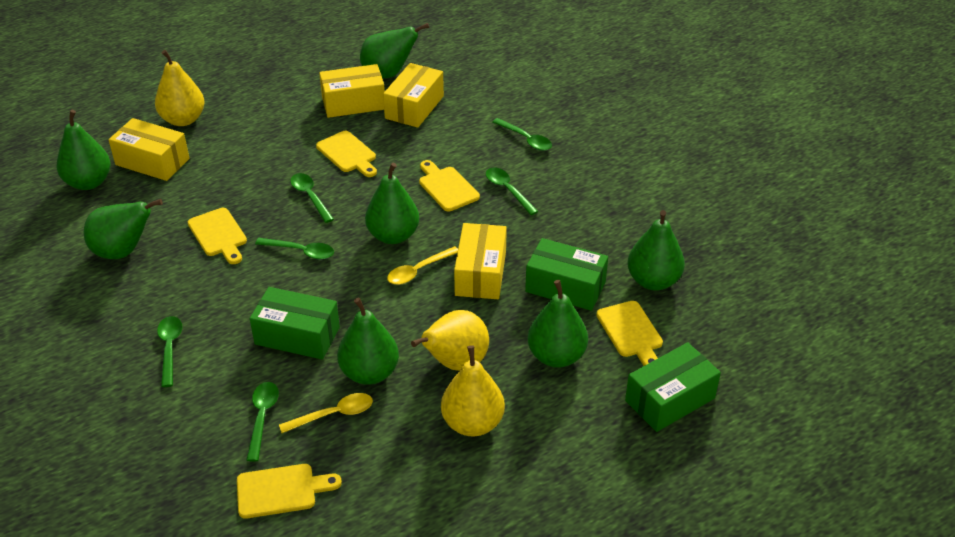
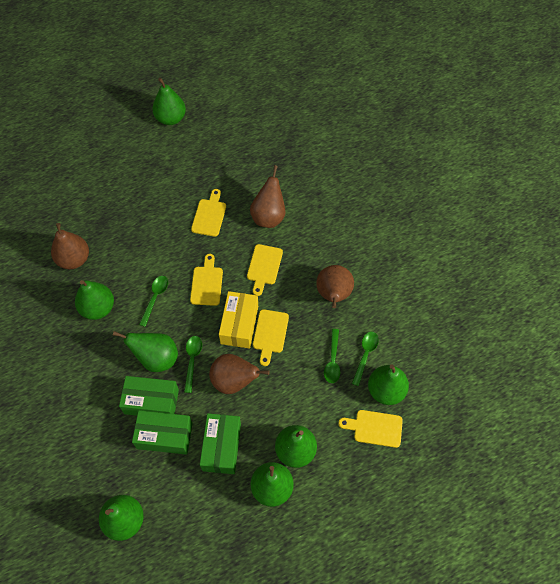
brown pear: none = 0 -> [51,223,89,269] [209,354,270,394] [250,165,286,228] [316,265,354,308] = 4
green spoon: [157,316,182,387] [246,382,279,462] [255,238,334,260] [290,173,334,223] [486,168,538,215] [493,118,552,151] = 6 -> [139,276,168,327] [184,336,202,393] [324,329,340,383] [352,332,379,386] = 4
yellow box: [109,118,190,181] [319,64,385,118] [383,63,444,128] [454,223,507,299] = 4 -> [219,291,258,349] = 1
yellow pear: [155,50,205,126] [411,310,489,371] [441,345,505,436] = 3 -> none = 0
yellow spoon: [279,393,373,433] [387,246,458,285] = 2 -> none = 0

